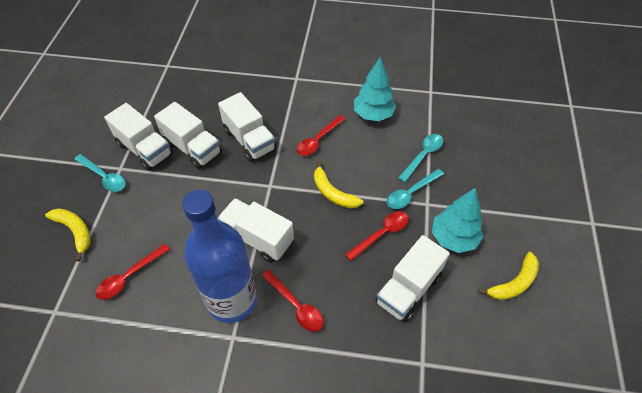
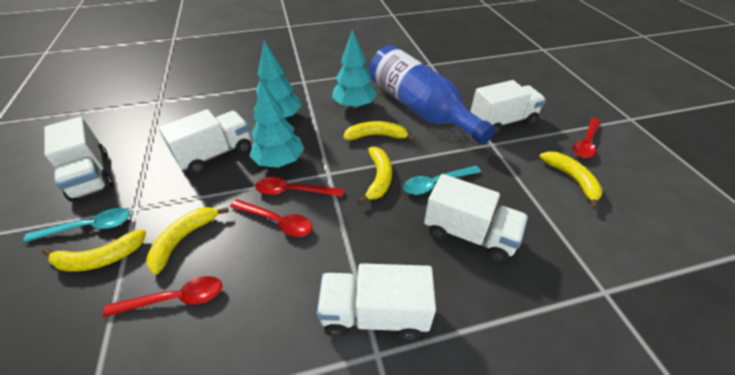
turquoise spoon: [74,154,126,192] [387,169,444,209] [398,134,443,182] = 3 -> [23,208,130,243] [403,166,481,195] = 2
turquoise tree: [354,57,396,121] [432,187,484,253] = 2 -> [250,81,304,168] [254,41,302,119] [332,29,377,109] = 3
yellow banana: [45,208,91,262] [314,161,363,209] [478,252,539,300] = 3 -> [42,229,146,272] [146,207,229,275] [343,121,415,142] [357,147,392,204] [540,151,603,209] = 5

